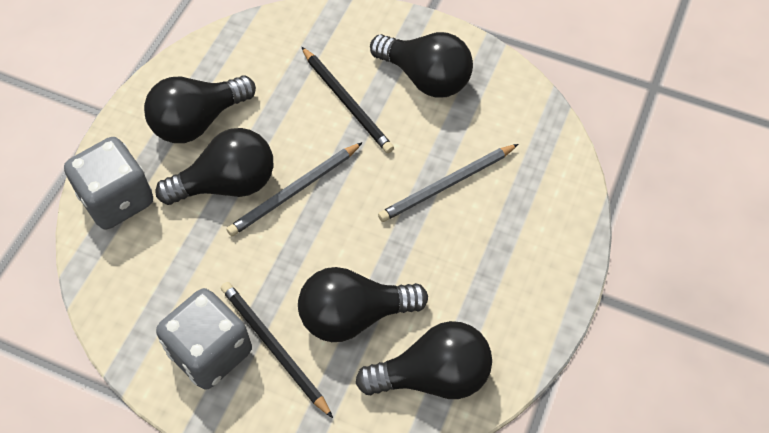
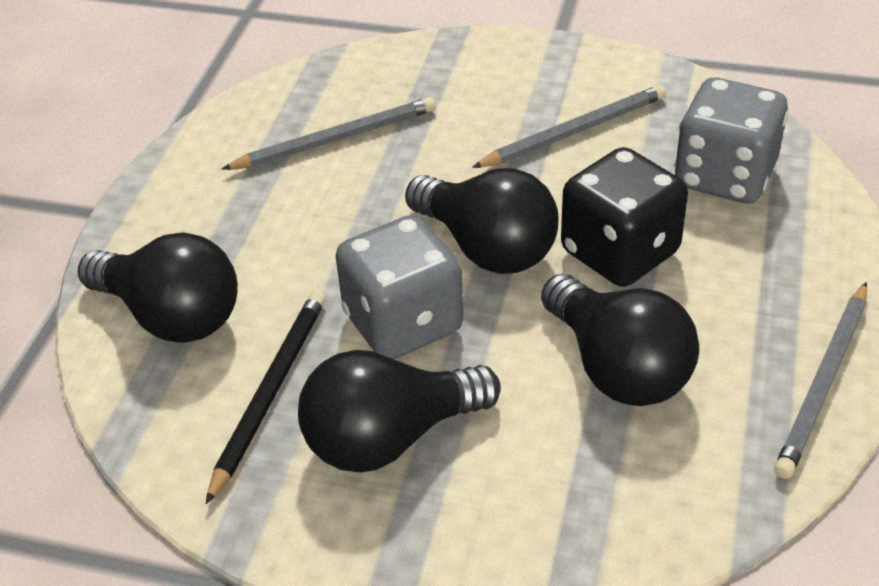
black dice: none = 0 -> [561,147,688,287] = 1
black light bulb: [144,75,256,143] [155,128,273,205] [298,267,428,342] [356,321,492,399] [370,32,473,98] = 5 -> [78,232,238,343] [298,350,501,472] [405,168,559,274] [541,274,699,406] = 4
black pencil: [221,282,333,418] [302,47,394,153] = 2 -> [206,291,325,504] = 1
grey pencil: [227,142,363,236] [378,144,518,222] = 2 -> [221,97,436,170] [472,85,666,168] [774,282,867,479] = 3

